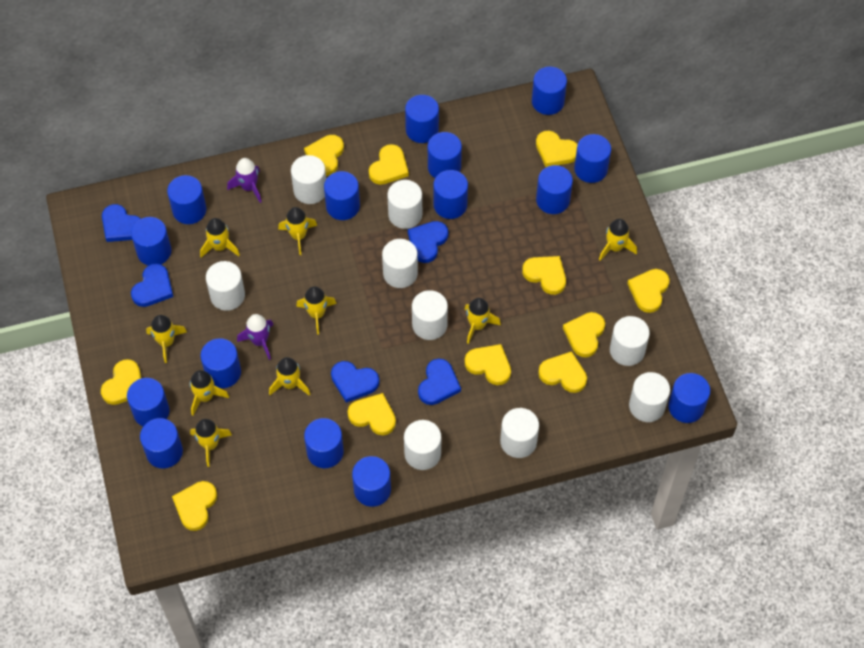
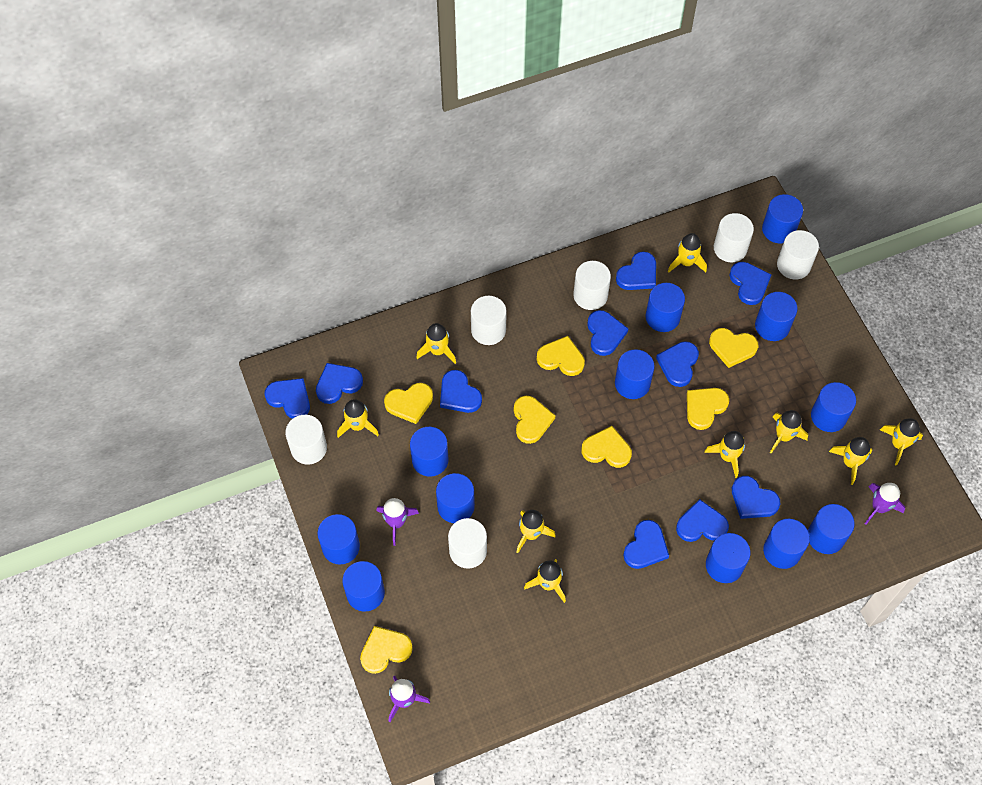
blue cylinder: [127,378,170,426] [131,217,171,266] [140,418,183,468] [167,175,206,224] [200,338,241,388] [304,418,344,468] [324,171,360,220] [352,456,391,507] [405,95,439,143] [428,132,462,178] [433,170,468,219] [532,67,567,115] [536,165,573,214] [574,134,611,183] [668,373,710,423] = 15 -> [317,514,360,565] [342,561,385,612] [410,427,449,477] [436,473,475,523] [615,349,654,399] [646,283,685,332] [706,533,751,583] [755,292,798,341] [762,194,803,244] [763,519,810,569] [808,504,855,554] [811,382,856,432] = 12
blue heart: [102,204,141,242] [131,264,173,307] [331,361,379,402] [408,221,448,263] [418,359,461,405] = 5 -> [264,378,310,419] [316,363,363,404] [440,370,482,413] [587,310,628,356] [616,252,656,290] [623,520,669,569] [656,341,699,387] [676,499,729,542] [729,262,772,305] [732,476,780,519] = 10
purple rocket: [227,158,262,203] [237,314,274,360] = 2 -> [377,498,419,546] [389,676,430,722] [865,483,905,525] = 3
white cylinder: [206,261,245,311] [291,155,326,204] [382,239,418,288] [387,180,422,229] [404,420,441,470] [412,290,448,340] [500,408,539,458] [610,316,650,366] [629,372,670,422] = 9 -> [285,415,327,465] [448,518,487,569] [471,296,507,345] [573,261,611,310] [714,213,754,262] [777,230,819,279] = 6
yellow heart: [101,359,141,405] [172,481,217,531] [304,135,344,176] [347,393,396,435] [369,144,409,185] [465,344,511,385] [522,256,566,295] [536,131,578,167] [538,351,587,393] [563,312,605,357] [627,269,670,313] = 11 -> [360,626,413,674] [384,383,433,424] [514,396,555,444] [537,336,585,376] [581,426,632,468] [687,388,729,430] [709,328,758,368] = 7

